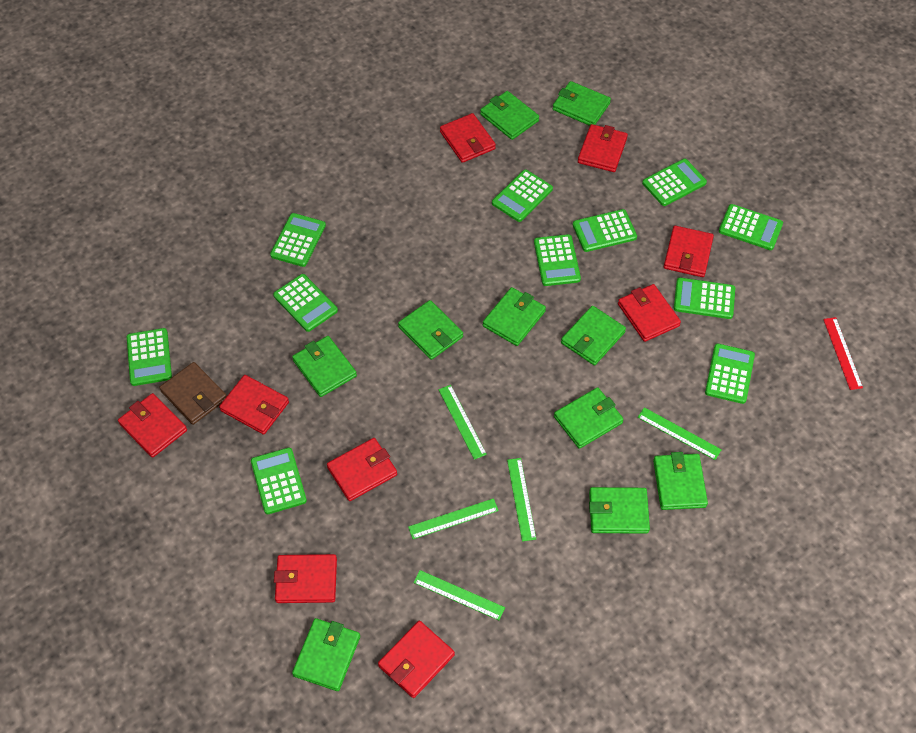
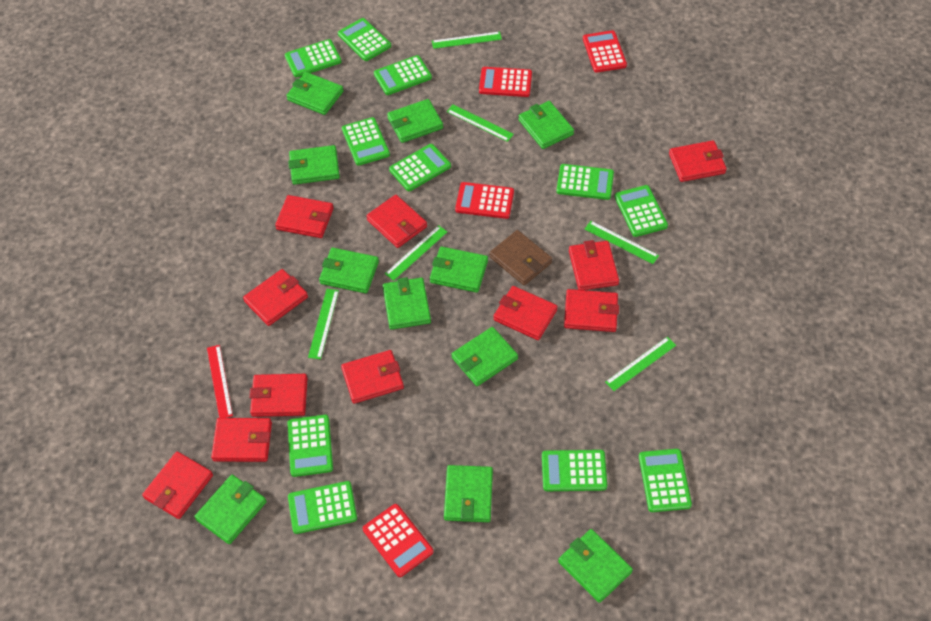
green ruler: [408,498,499,539] [413,570,505,620] [439,385,487,460] [507,458,536,541] [638,407,722,460] = 5 -> [308,289,339,359] [385,225,447,281] [432,32,502,49] [447,104,514,142] [585,221,659,264] [605,337,676,391] = 6
green wallet: [292,336,357,397] [292,618,360,691] [398,300,463,360] [480,91,539,140] [483,287,546,346] [553,81,611,126] [554,387,624,449] [561,306,626,365] [589,487,650,534] [653,452,708,510] = 10 -> [194,475,267,544] [286,72,344,115] [288,145,340,185] [319,248,379,293] [383,277,431,330] [387,99,443,143] [430,247,488,293] [444,465,493,522] [451,327,518,386] [518,101,574,149] [558,529,633,603] = 11
red calculator: none = 0 -> [363,504,434,577] [455,182,514,219] [479,67,532,97] [583,30,627,73] = 4
red wallet: [118,393,187,458] [219,375,289,435] [274,554,337,603] [327,438,397,501] [378,621,455,698] [440,113,496,163] [578,124,628,172] [618,284,681,342] [664,226,714,277] = 9 -> [142,451,213,519] [211,418,272,462] [243,269,308,326] [249,374,308,417] [275,195,334,238] [341,350,404,404] [366,195,427,248] [493,286,558,340] [564,289,619,332] [569,240,619,290] [669,140,727,182] = 11

